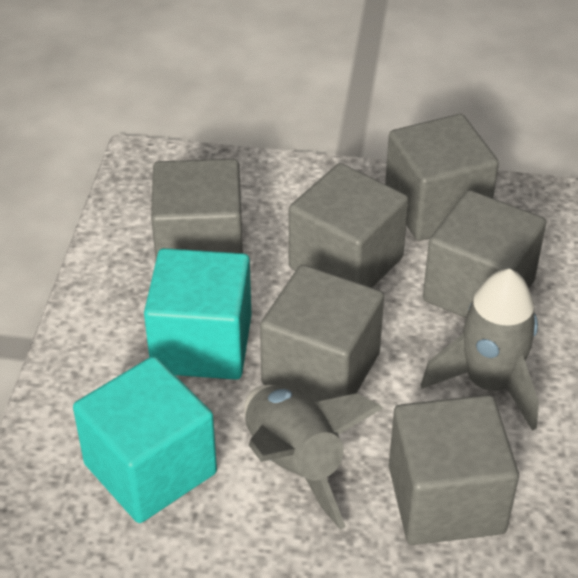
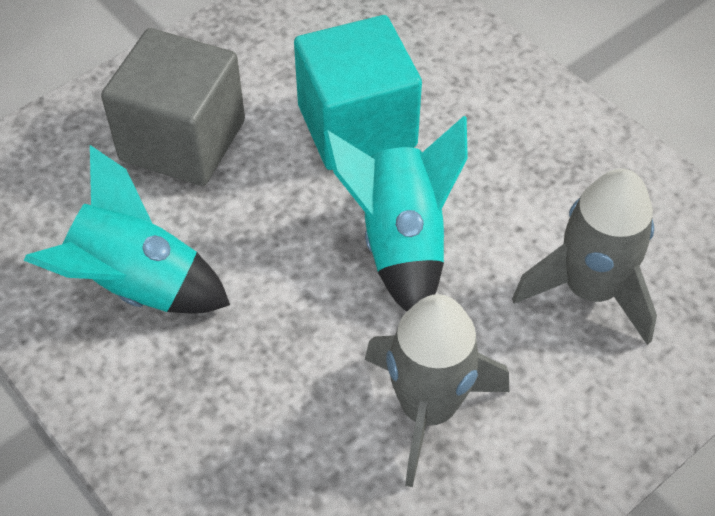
grey cube: [151,159,243,259] [260,265,384,402] [289,163,408,288] [385,114,499,241] [389,395,519,545] [423,190,546,318] = 6 -> [101,28,245,186] = 1
turquoise cube: [73,356,217,523] [144,248,251,380] = 2 -> [294,15,422,170] = 1
turquoise rocket: none = 0 -> [24,145,230,314] [324,116,468,312] = 2

